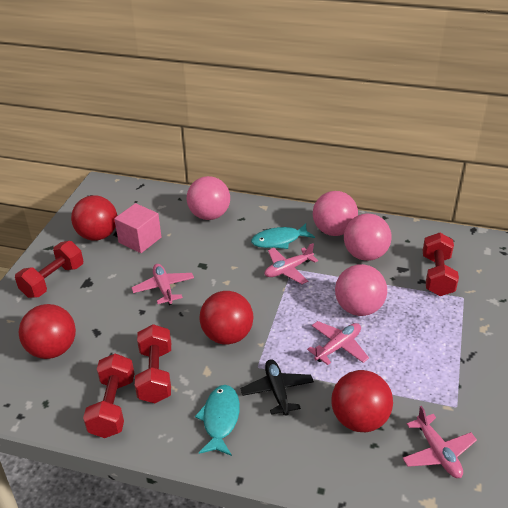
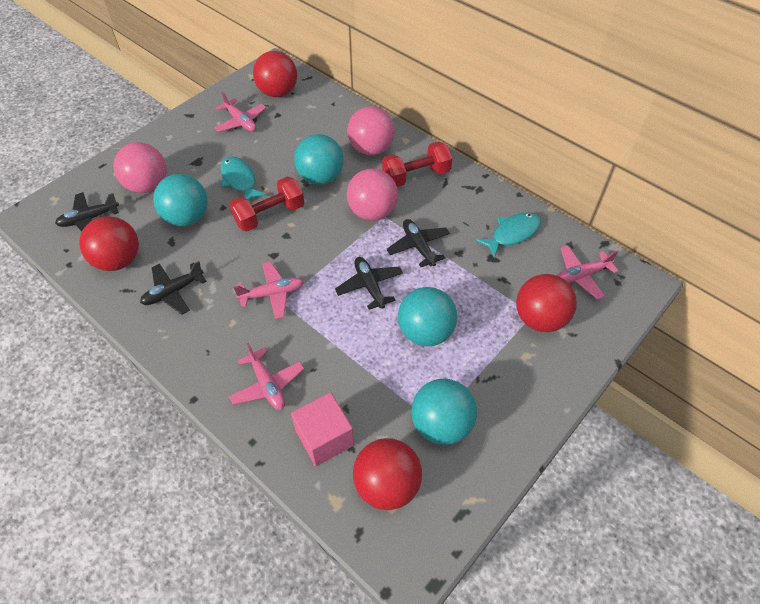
black plane: [240,359,314,415] = 1 -> [55,192,119,232] [140,261,207,315] [335,257,403,310] [386,219,450,267] = 4
pink ball: [187,176,230,220] [313,191,358,236] [335,264,387,316] [344,213,391,261] = 4 -> [113,142,167,193] [347,106,395,155] [347,168,398,221] = 3
red dumbbell: [15,241,83,298] [83,353,135,438] [135,324,171,403] [423,233,459,296] = 4 -> [229,177,304,232] [382,142,452,187] = 2
turquoise ball: none = 0 -> [153,174,208,226] [294,134,344,185] [398,287,457,346] [411,379,477,445] = 4

